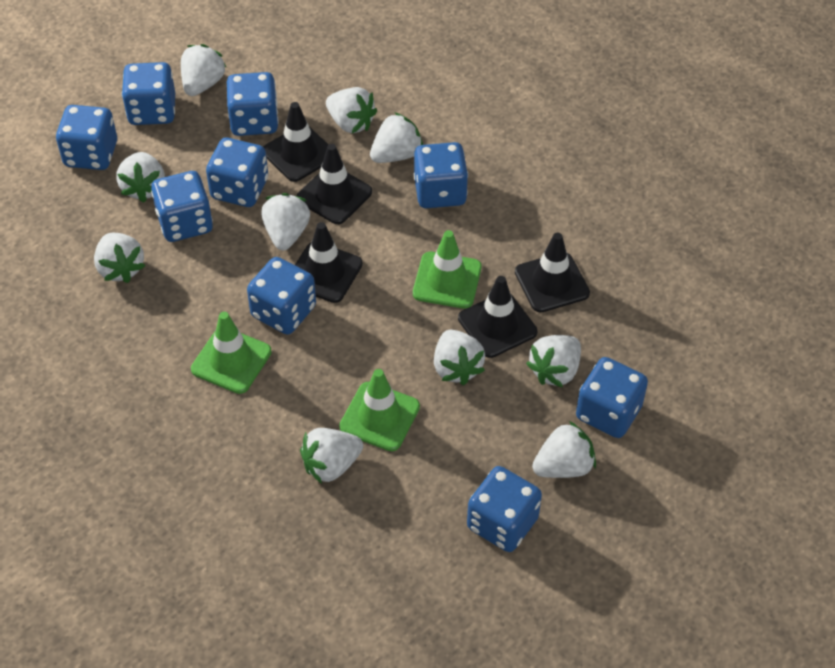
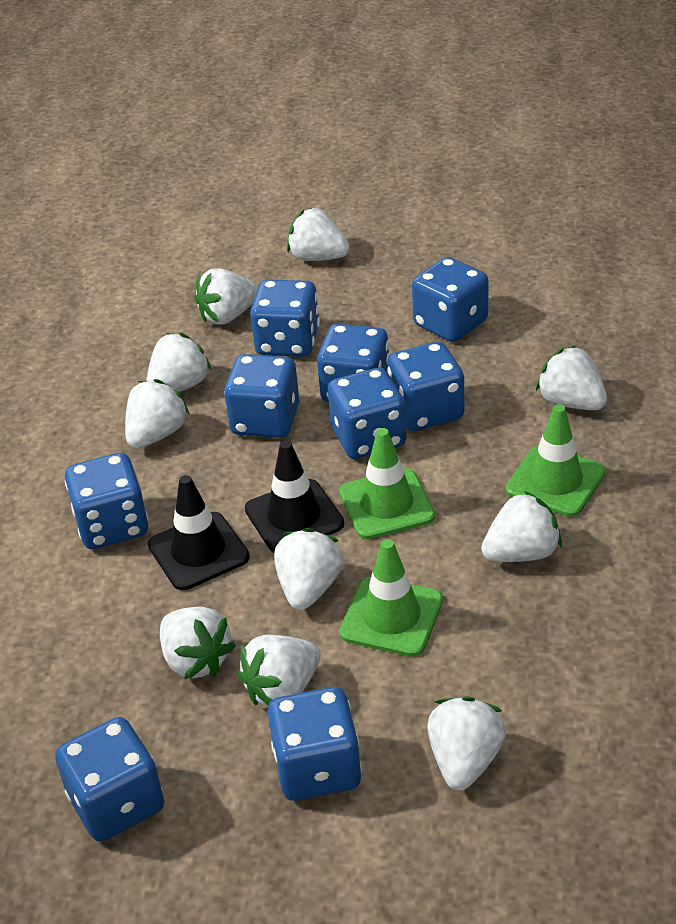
black traffic cone: [263,102,328,182] [295,222,363,303] [297,144,372,224] [458,276,537,358] [515,233,590,313] = 5 -> [148,475,250,590] [245,441,344,553] = 2

